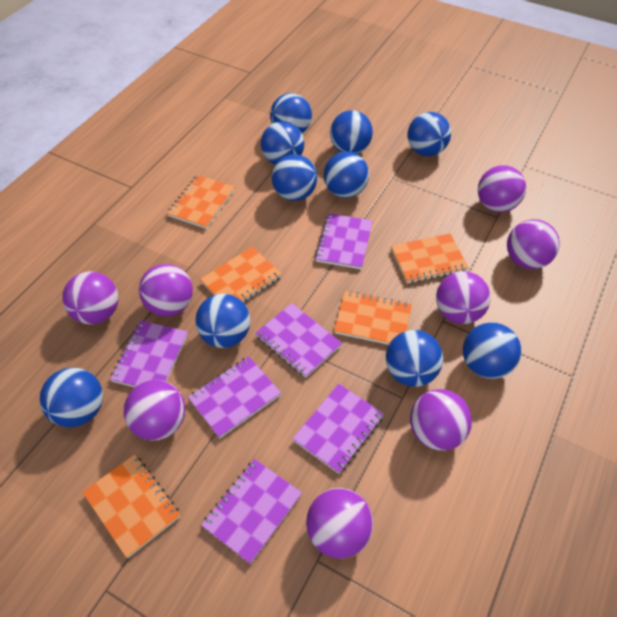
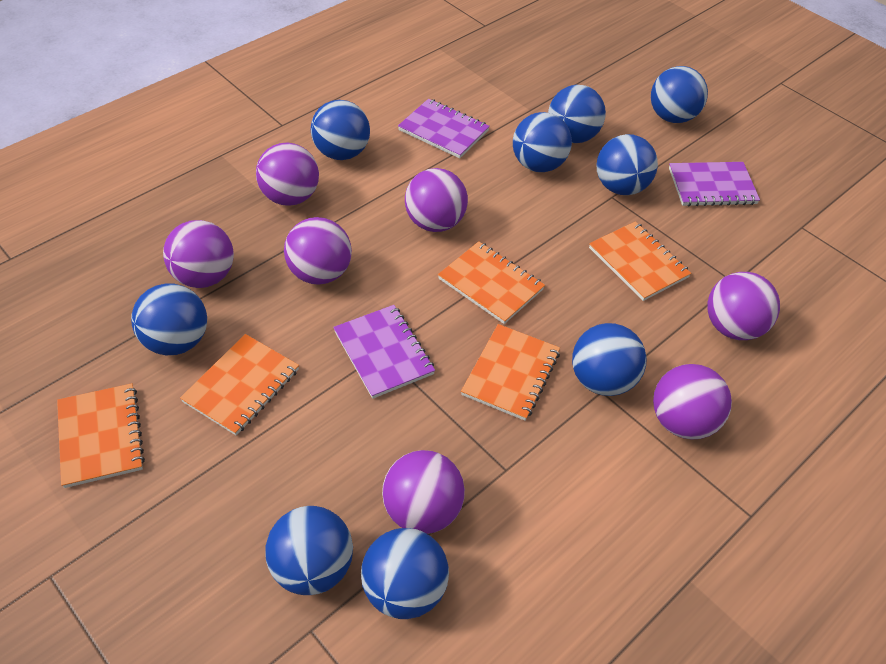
blue ball: [40,368,103,427] [195,294,250,348] [261,121,304,165] [270,93,312,133] [272,154,317,201] [324,152,369,198] [330,110,373,154] [386,330,443,387] [408,112,451,156] [463,322,521,379] = 10 -> [131,283,207,355] [265,506,353,595] [311,100,370,160] [361,528,449,619] [513,112,572,172] [548,85,606,143] [572,323,647,396] [597,134,658,195] [651,66,708,123] = 9
purple ball: [62,271,119,324] [124,380,185,441] [139,264,193,317] [306,488,373,559] [410,389,472,451] [436,271,491,324] [478,165,526,212] [507,219,560,269] = 8 -> [163,220,234,288] [256,142,319,206] [284,217,352,285] [382,450,465,534] [405,168,468,232] [653,364,732,440] [707,272,780,340] = 7
purple notebook: [110,320,188,387] [188,356,281,438] [201,459,302,564] [256,303,342,378] [292,384,384,474] [315,213,373,269] = 6 -> [333,305,435,399] [398,99,490,158] [669,162,760,206] = 3

